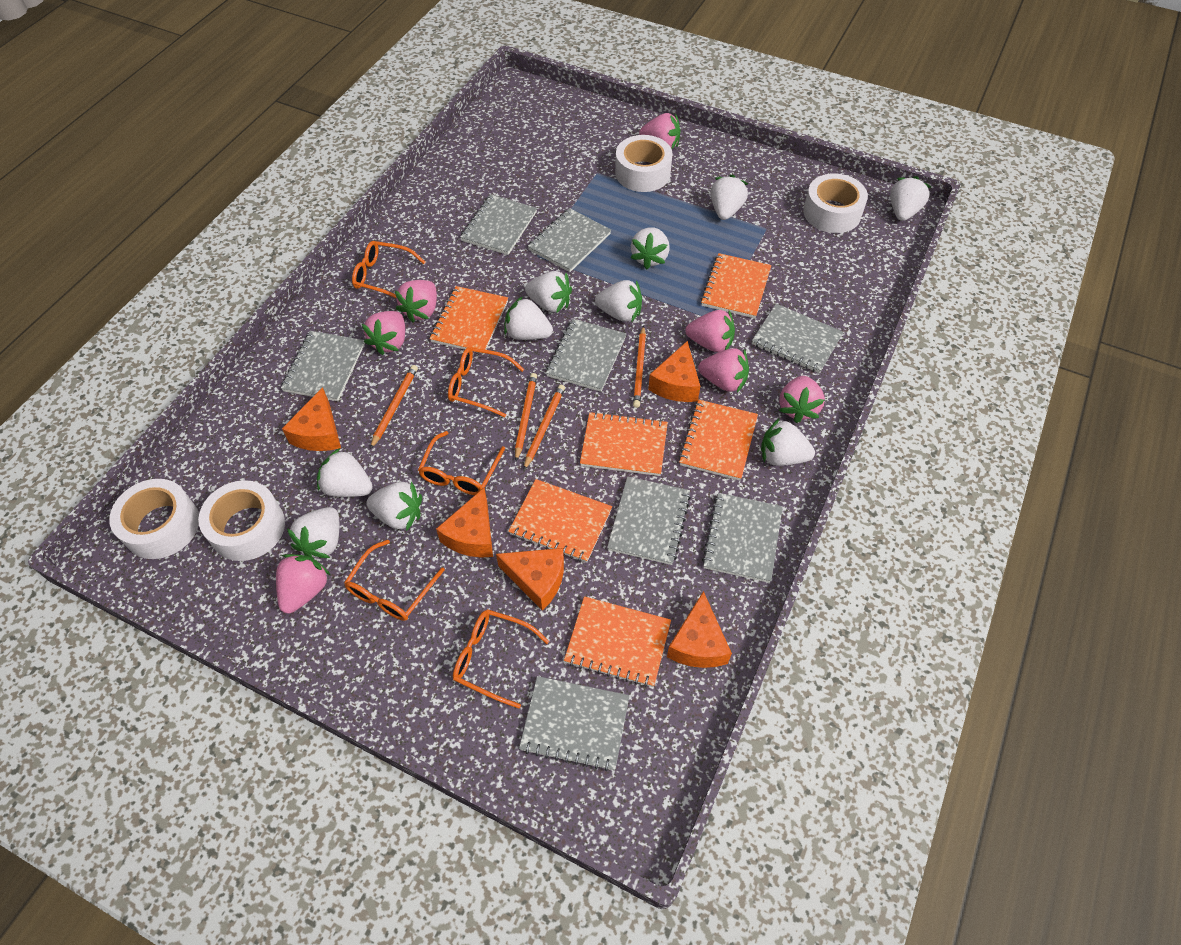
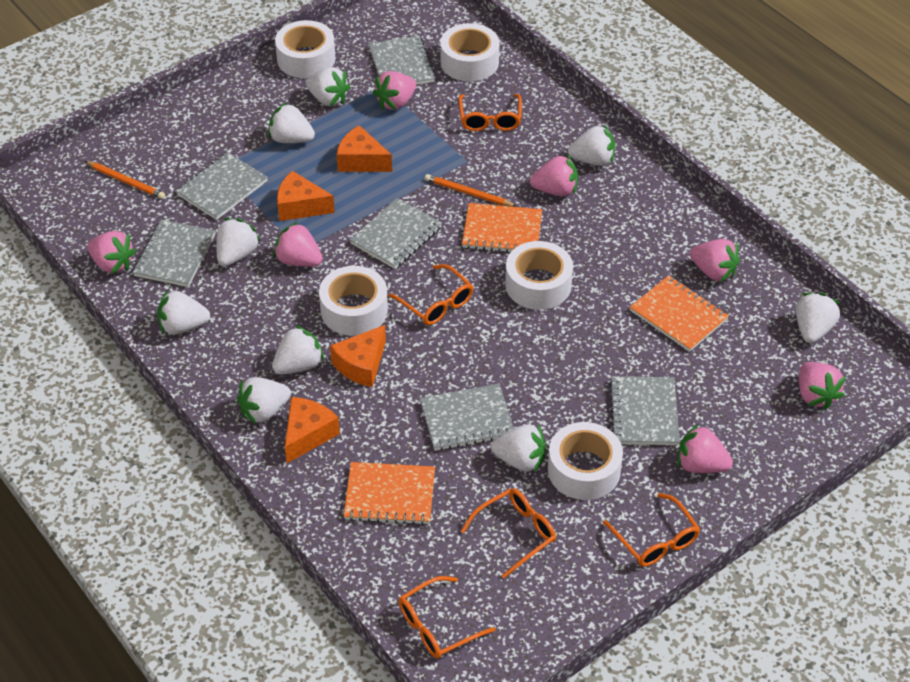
grey notebook: [281,331,365,401] [460,194,537,255] [519,676,630,771] [528,208,611,272] [546,319,626,392] [607,476,691,565] [702,493,783,583] [752,304,843,373] = 8 -> [133,220,215,287] [176,152,268,220] [350,198,442,269] [369,36,436,85] [420,384,514,451] [609,376,680,445] = 6
orange cheese: [282,387,341,451] [436,488,493,558] [496,548,564,611] [648,341,700,402] [667,591,732,668] = 5 -> [277,171,335,221] [285,397,340,463] [330,325,386,387] [337,125,392,172] = 4
orange notebook: [430,286,508,354] [508,479,612,563] [564,596,671,687] [580,411,668,476] [679,400,758,481] [701,253,771,318] = 6 -> [344,462,435,525] [462,203,542,252] [630,275,729,352] = 3
orange pencil: [370,365,418,449] [515,373,537,461] [524,385,565,470] [633,325,646,408] = 4 -> [85,161,165,199] [425,174,517,207] = 2
white strawberry: [287,507,339,559] [317,448,373,497] [366,481,422,531] [504,296,553,340] [525,271,572,312] [595,280,642,322] [630,227,670,269] [710,174,748,220] [761,419,815,466] [890,176,931,221] = 10 -> [157,290,210,335] [216,218,261,266] [237,377,291,424] [268,102,315,143] [272,325,324,374] [306,67,350,106] [491,425,546,473] [568,125,615,166] [796,293,841,343] = 9
white tape: [109,479,199,559] [198,480,285,561] [615,135,672,192] [803,173,868,233] = 4 -> [275,20,335,78] [319,266,388,336] [440,23,499,82] [505,241,573,310] [548,422,623,500] = 5

